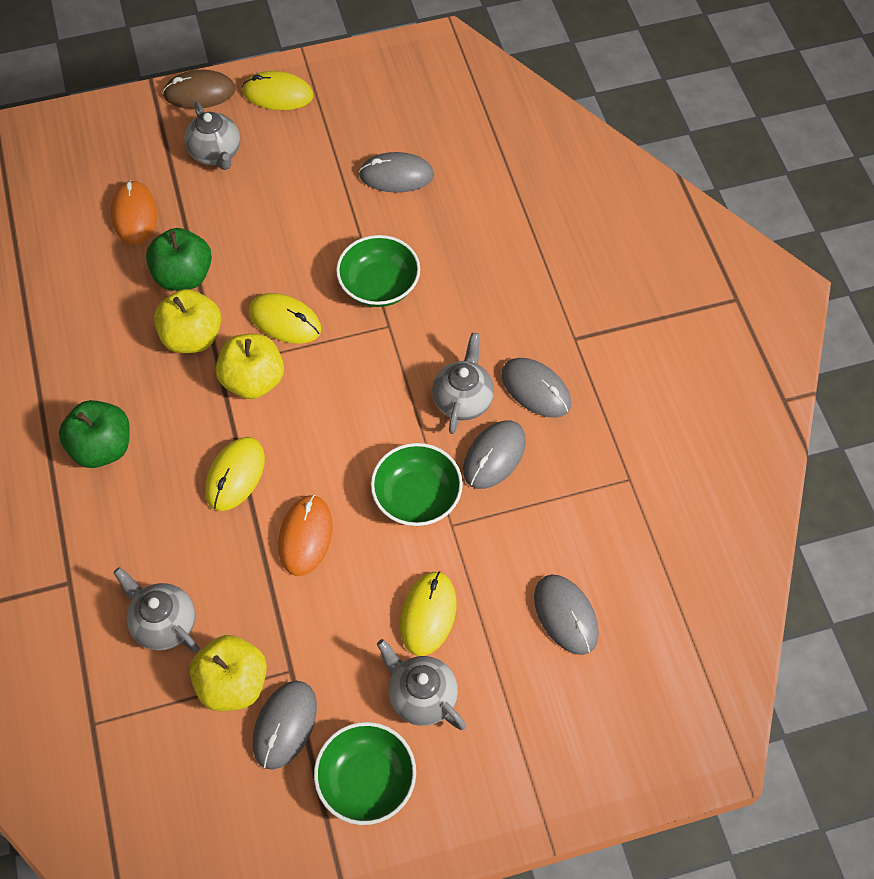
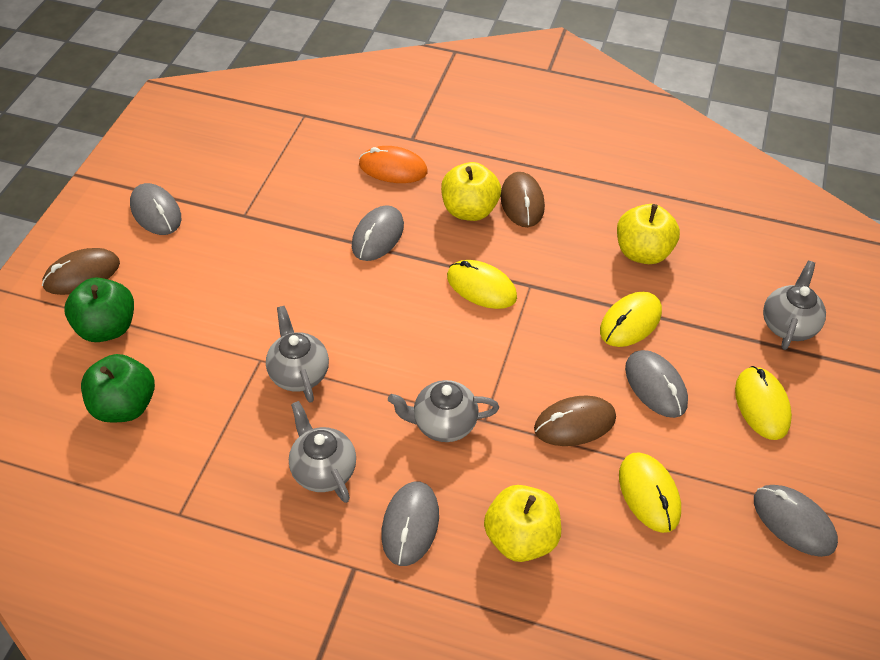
brown mouse: [162,70,236,109] = 1 -> [42,248,120,295] [501,172,545,227] [534,395,616,446] = 3
green bowl: [314,722,416,825] [336,235,420,307] [371,443,463,526] = 3 -> none = 0
orange mouse: [111,180,157,244] [278,495,333,576] = 2 -> [359,146,428,183] = 1

